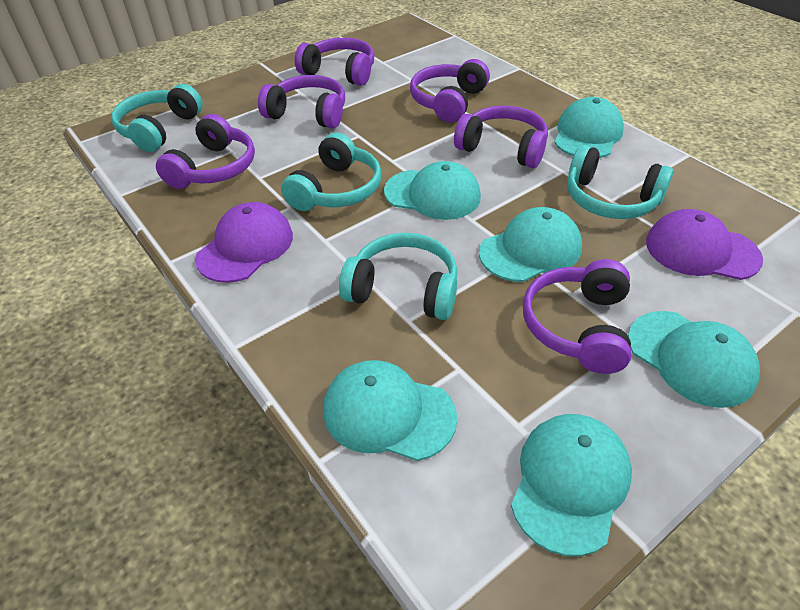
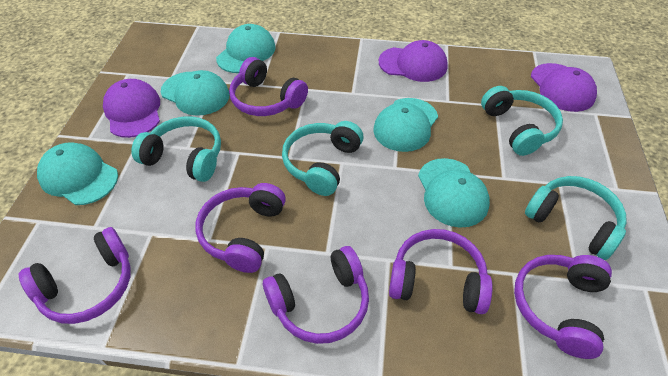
purple cap: [195,202,293,283] [646,209,763,280] = 2 -> [103,79,160,138] [379,40,448,82] [531,63,597,112] = 3
turquoise cap: [323,360,457,461] [384,161,481,220] [479,207,582,282] [511,414,632,556] [554,97,624,158] [628,311,760,408] = 6 -> [37,142,118,205] [161,70,229,116] [216,24,276,73] [373,98,438,152] [418,158,490,228] = 5

